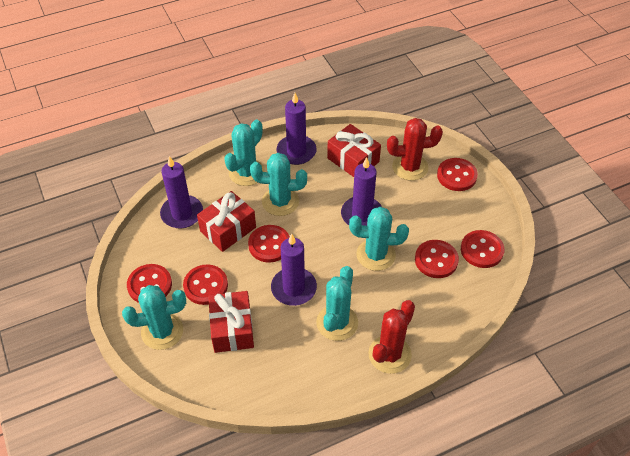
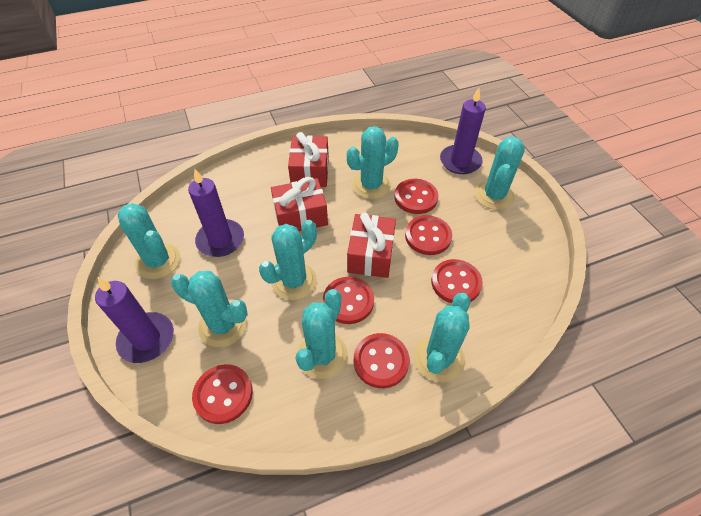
purple candle: [160,156,203,228] [271,234,317,306] [277,93,317,165] [341,157,382,226] = 4 -> [95,277,174,363] [188,169,244,257] [440,88,486,174] = 3
red cactus: [368,300,415,374] [387,118,443,181] = 2 -> none = 0
turquoise cactus: [122,285,186,350] [224,120,265,186] [250,153,307,216] [316,266,358,341] [349,207,409,271] = 5 -> [118,203,181,279] [171,271,248,347] [259,220,317,300] [295,289,348,379] [347,126,399,199] [414,293,470,382] [475,137,525,210] = 7

